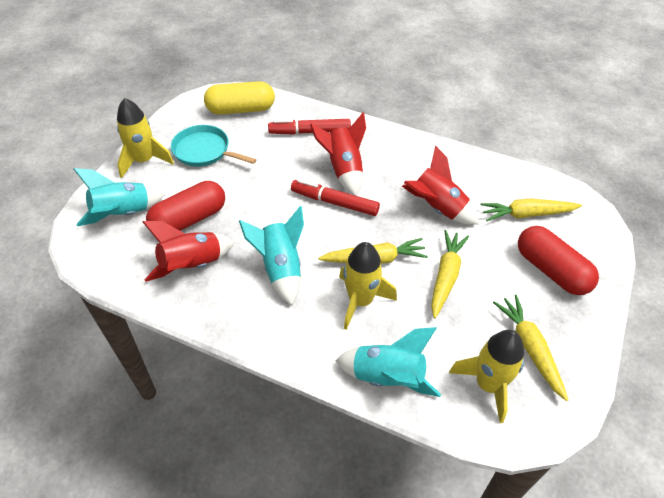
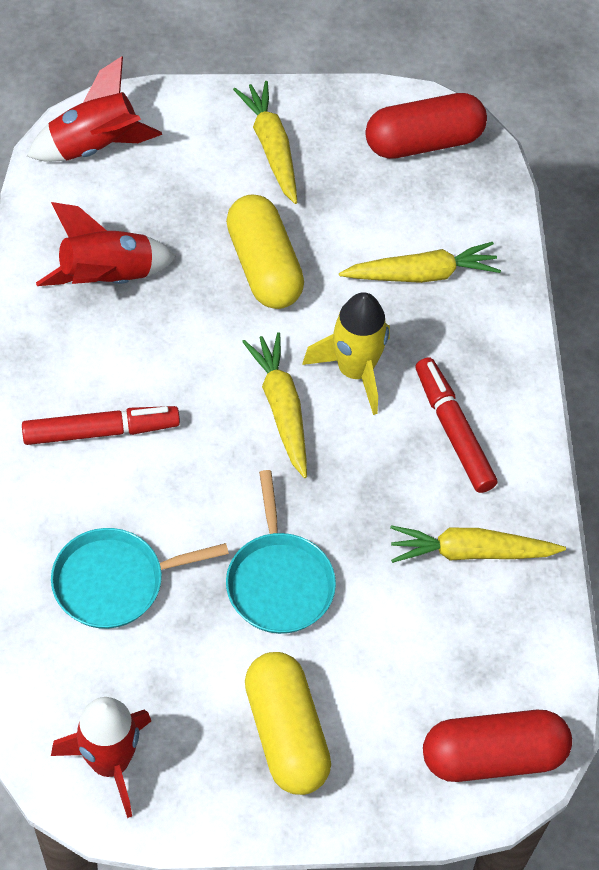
turquoise pan: [171,125,257,166] = 1 -> [51,528,229,629] [226,470,336,634] = 2
turquoise rocket: [74,168,165,226] [239,206,304,305] [335,327,441,397] = 3 -> none = 0
yellow capsule: [204,81,275,115] = 1 -> [226,194,304,309] [245,652,331,795] = 2
yellow rocket: [117,98,174,178] [339,242,397,330] [449,330,524,423] = 3 -> [302,292,390,415] = 1

